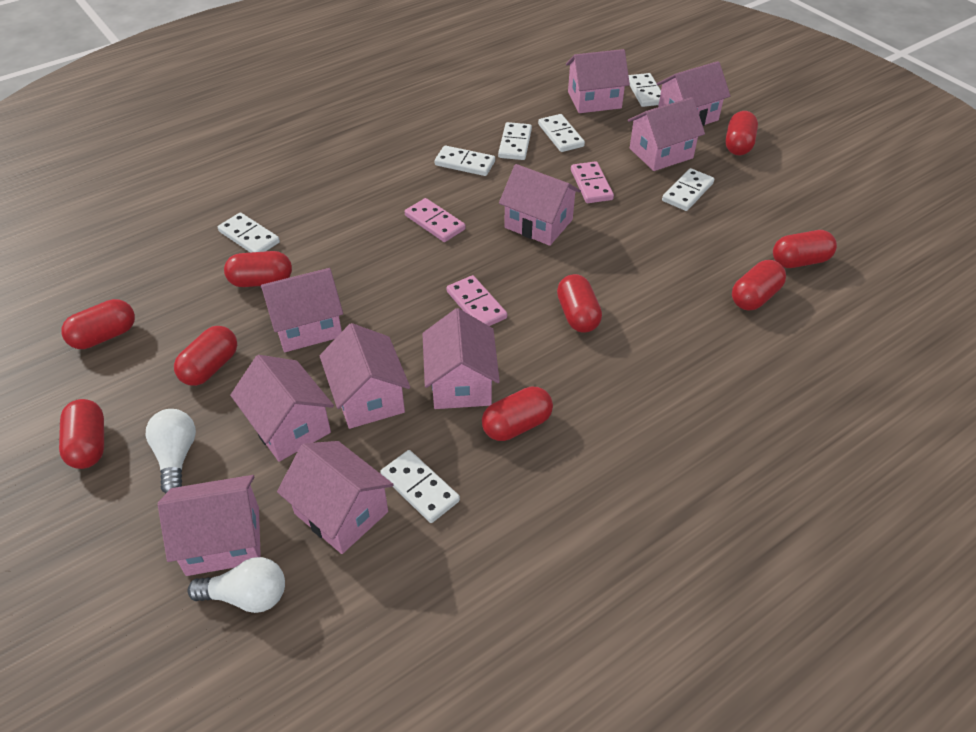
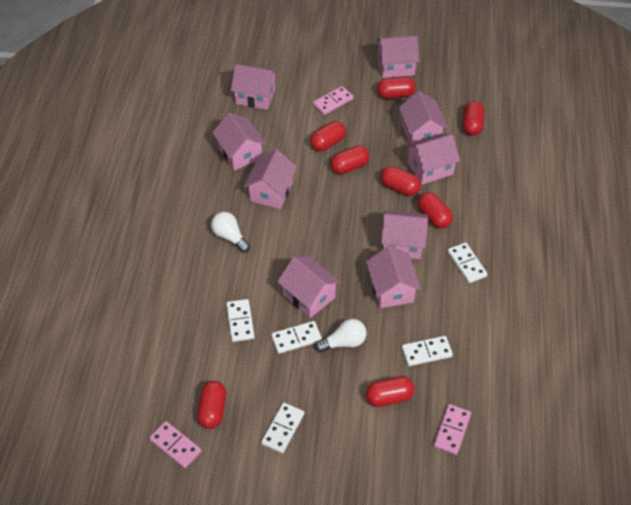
pink house: [158,475,261,576] [230,355,334,462] [261,268,343,352] [277,441,394,554] [320,323,410,429] [422,308,500,409] [499,164,581,246] [566,49,630,113] [628,97,705,171] [657,61,730,126] = 10 -> [212,112,266,171] [231,64,278,110] [244,149,297,209] [277,256,341,318] [366,245,421,308] [376,36,419,78] [381,210,428,259] [399,91,448,143] [406,134,460,185] = 9
red capsule: [59,399,104,469] [61,299,135,349] [174,326,237,386] [224,251,292,287] [482,387,553,441] [557,274,602,332] [726,111,758,155] [732,260,786,311] [773,230,837,268] = 9 -> [197,381,226,429] [310,121,346,152] [331,146,369,174] [366,376,415,407] [377,77,416,99] [381,166,421,196] [418,192,453,228] [463,101,484,136] = 8
white domino: [218,212,280,253] [380,450,460,523] [435,145,495,176] [498,122,532,160] [538,114,585,152] [629,73,661,107] [662,168,715,211] = 7 -> [226,299,255,342] [261,402,304,454] [271,321,322,354] [401,336,453,366] [447,242,488,283] = 5

